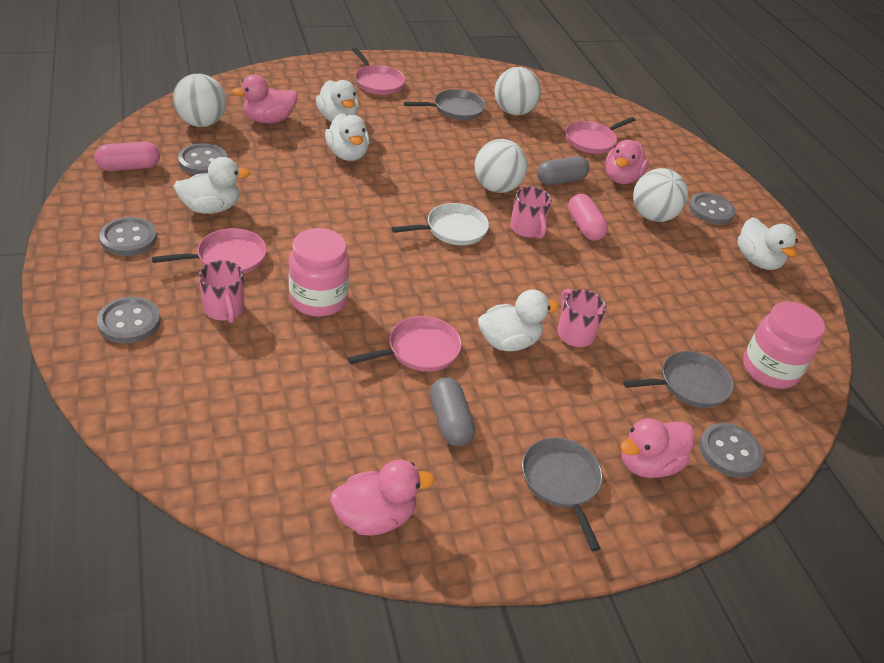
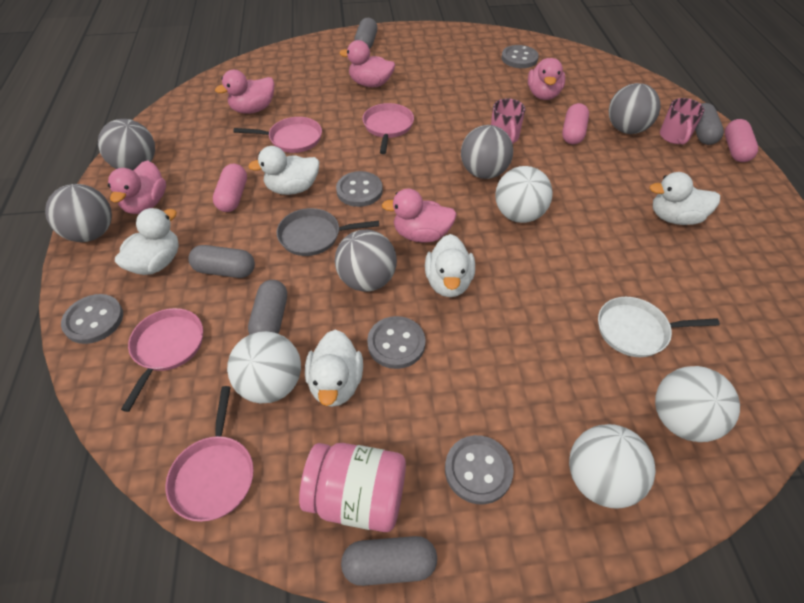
grey ball: none = 0 -> [45,184,112,242] [98,119,155,170] [335,230,397,292] [461,125,513,179] [609,83,661,134] = 5
grey capsule: [430,377,475,446] [537,156,590,185] = 2 -> [188,245,255,278] [248,280,287,335] [341,536,437,586] [354,18,377,49] [695,103,724,145] = 5
grey pan: [404,89,486,120] [522,437,603,551] [623,351,734,408] = 3 -> [277,208,379,256] = 1
pink capsule: [95,141,160,171] [568,194,608,241] = 2 -> [213,163,247,212] [562,103,589,144] [725,119,758,162] = 3
pink duck: [232,75,297,123] [330,460,435,536] [605,140,649,184] [620,418,695,478] = 4 -> [108,160,166,214] [215,70,275,114] [339,40,395,87] [382,189,457,243] [528,58,565,100] = 5
pink jar: [289,228,350,317] [743,302,825,389] = 2 -> [299,443,406,532] = 1
pink mug: [199,260,244,323] [510,186,552,238] [557,289,606,347] = 3 -> [491,98,525,144] [660,98,704,145] = 2

